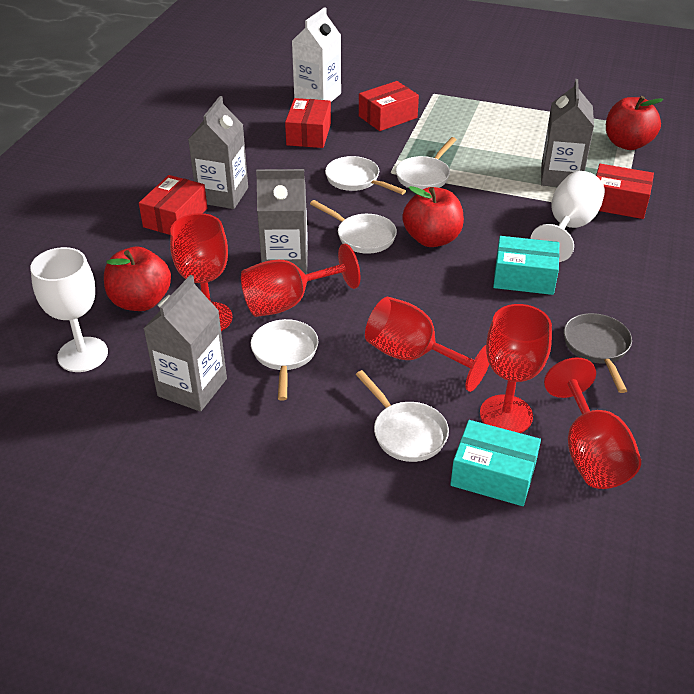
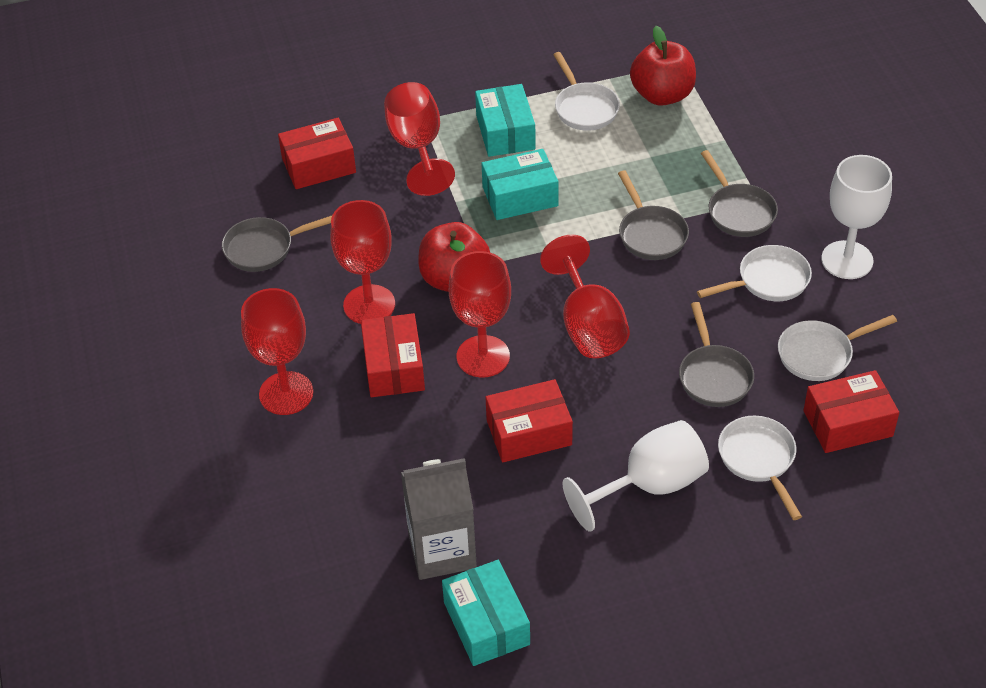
grey carton: [143,275,227,412] [188,96,248,209] [256,169,308,274] [541,79,594,187] = 4 -> [401,458,477,580] = 1
grey pan: [564,313,632,393] = 1 -> [222,216,332,272] [618,170,689,260] [679,302,754,407] [701,150,778,237] = 4
red apple: [104,246,171,311] [402,186,464,247] [606,96,663,150] = 3 -> [418,222,490,292] [630,26,696,106] = 2
turquoise box: [450,420,541,506] [493,236,559,295] = 2 -> [442,560,530,666] [475,84,536,157] [482,149,558,220] = 3
white carton: [292,7,341,102] = 1 -> none = 0
white pan: [251,319,318,401] [310,200,397,254] [325,156,406,195] [356,370,449,462] [396,137,457,190] = 5 -> [553,52,620,131] [697,245,812,301] [718,416,802,520] [778,315,897,381] = 4

